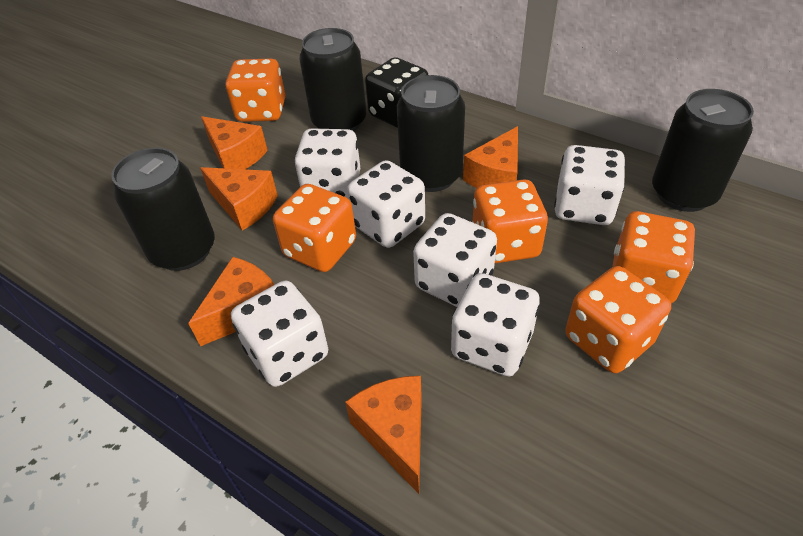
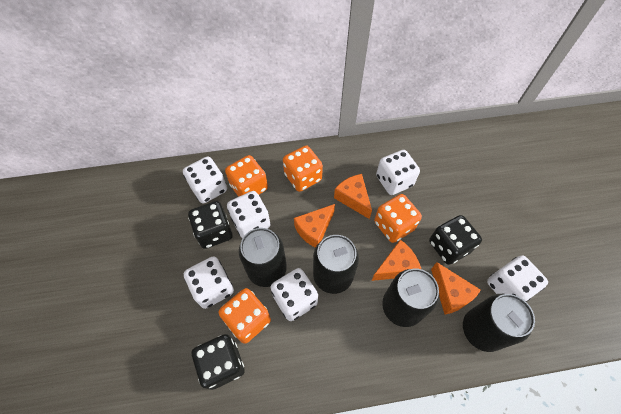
black dice: [365,57,428,128] = 1 -> [188,201,233,249] [192,334,245,390] [429,215,482,265] = 3
orange cheese: [188,257,274,346] [200,167,278,230] [201,116,268,169] [345,376,422,494] [463,126,518,188] = 5 -> [294,204,335,248] [334,174,372,219] [371,240,421,281] [431,262,481,314] = 4
orange dice: [226,58,285,122] [273,184,356,272] [473,179,548,263] [565,266,671,373] [612,211,695,303] = 5 -> [219,288,271,344] [225,155,268,197] [283,146,323,192] [374,194,422,243] = 4

